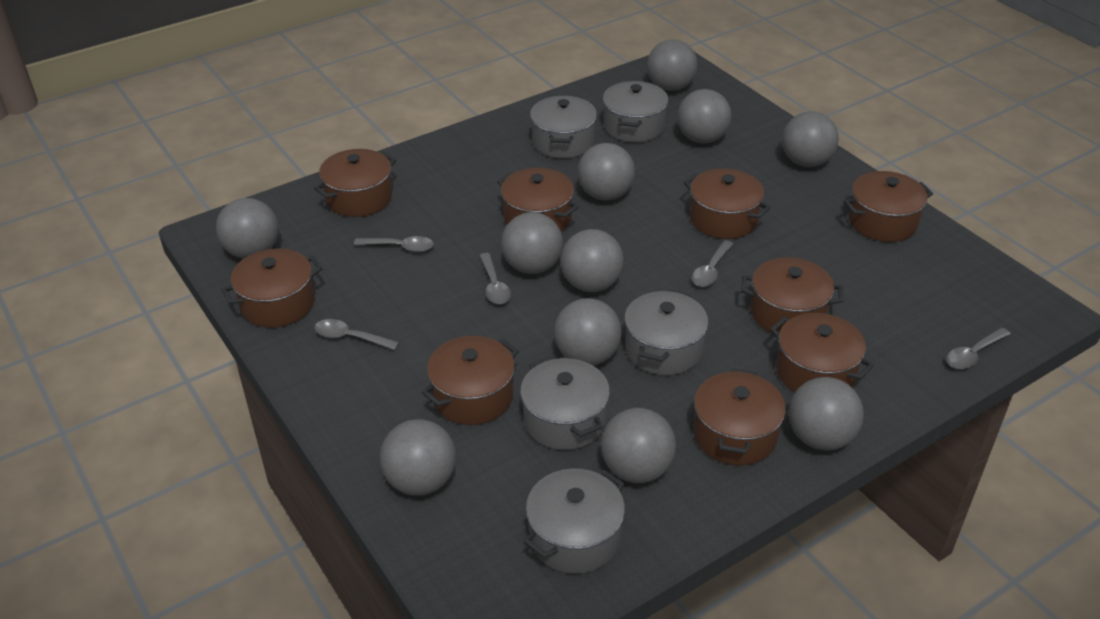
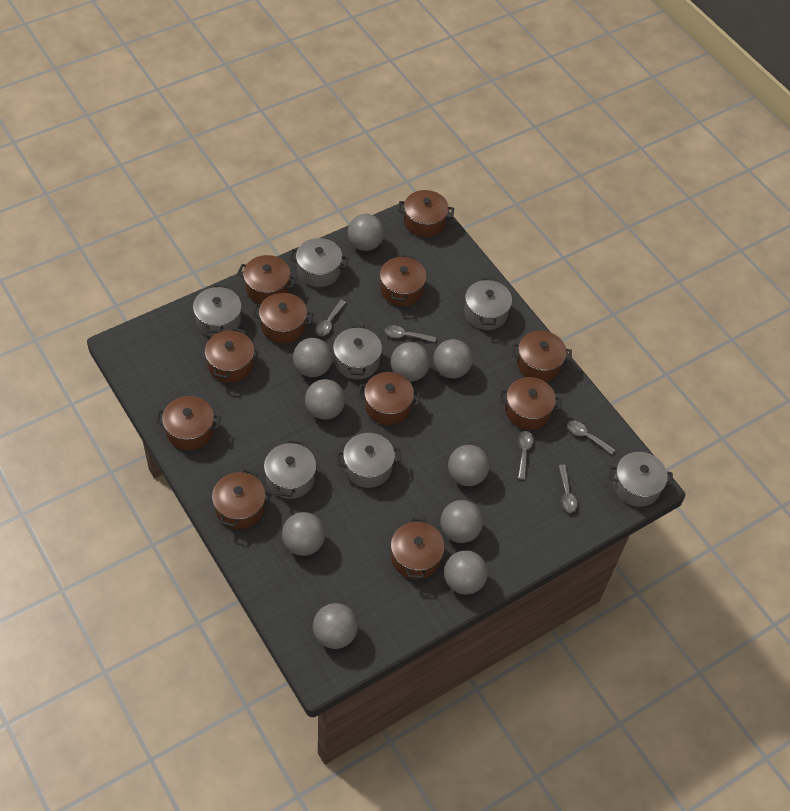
brown pot: [221,248,322,328] [314,149,396,217] [422,336,519,425] [497,168,579,232] [684,168,771,239] [693,368,786,465] [741,257,843,334] [770,313,874,392] [843,171,933,242] = 9 -> [156,396,221,450] [205,328,254,383] [212,469,266,529] [237,255,297,304] [253,293,314,344] [358,372,420,425] [380,255,427,306] [391,518,445,579] [398,190,454,237] [500,377,562,430] [512,331,572,381] = 11
grey ball: [216,198,279,259] [380,419,456,496] [501,212,563,274] [554,298,622,365] [561,229,624,292] [578,143,635,201] [601,408,676,483] [647,39,698,91] [677,89,731,143] [782,111,839,167] [788,377,864,451] = 11 -> [282,512,325,556] [293,338,332,377] [305,379,345,420] [313,603,358,649] [347,214,384,251] [391,342,430,382] [433,339,473,379] [440,500,483,543] [444,550,488,595] [448,445,490,486] = 10
grey pot: [520,356,610,450] [524,468,625,574] [530,96,597,158] [603,81,669,142] [624,289,708,375] = 5 -> [193,285,242,337] [264,440,316,499] [290,238,349,287] [333,325,382,379] [336,433,401,488] [464,278,512,330] [609,452,673,507] = 7

